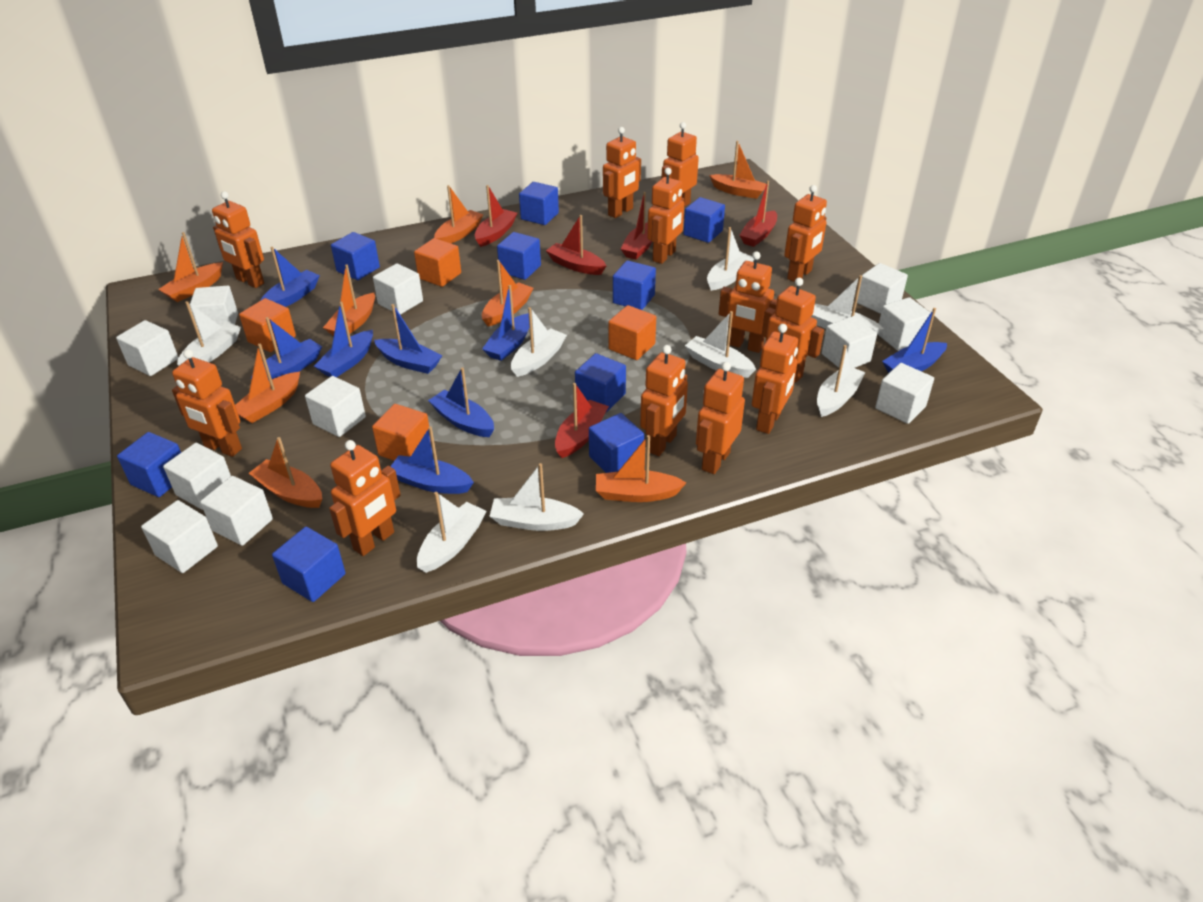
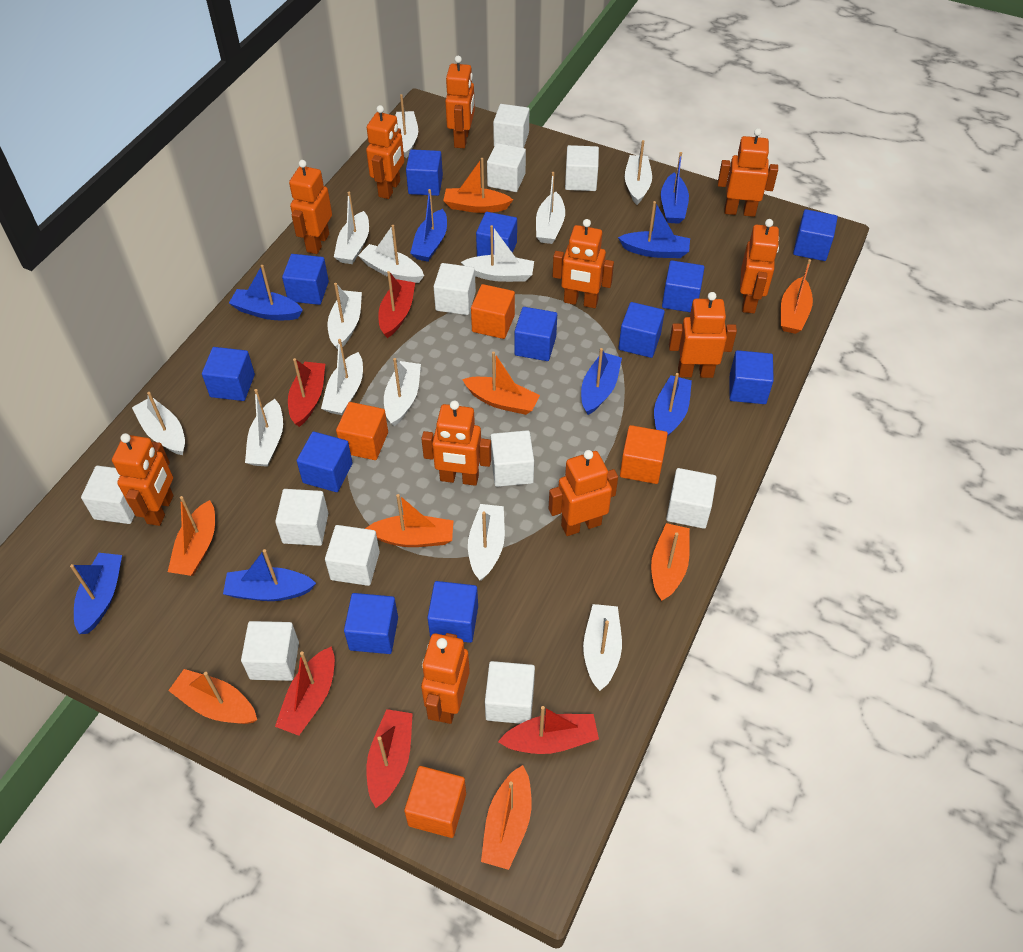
blue cube: [117,432,181,497] [272,527,346,602] [331,232,380,280] [497,232,541,280] [519,182,559,225] [575,353,626,412] [589,413,644,473] [613,260,656,310] [684,197,725,243] = 9 -> [202,347,255,401] [282,254,329,305] [297,432,353,492] [344,593,398,654] [406,149,443,196] [427,581,478,643] [476,212,517,257] [514,307,557,361] [619,302,665,358] [662,260,705,312] [729,350,774,404] [793,209,838,261] = 12
orange robot: [172,349,242,457] [212,191,264,288] [329,440,401,556] [603,127,641,218] [640,345,688,456] [647,168,684,264] [661,122,699,207] [696,362,745,474] [719,251,777,353] [752,324,798,434] [762,278,824,383] [784,185,827,282] = 12 -> [112,433,174,526] [289,160,332,254] [366,105,404,199] [421,400,491,486] [421,633,470,724] [445,56,475,148] [549,450,618,536] [553,219,614,308] [669,292,737,378] [718,128,778,217] [740,219,779,313] = 11
white boat: [177,301,241,365] [417,492,487,573] [489,463,584,531] [511,307,567,377] [685,311,756,378] [707,227,754,291] [811,275,883,335] [817,345,865,417] = 8 -> [132,392,185,455] [245,389,283,467] [321,339,363,415] [328,283,362,349] [334,192,369,264] [358,225,424,283] [384,358,421,426] [395,94,418,158] [461,225,534,282] [468,504,505,581] [536,172,565,244] [583,604,622,691] [625,140,652,205] = 13

